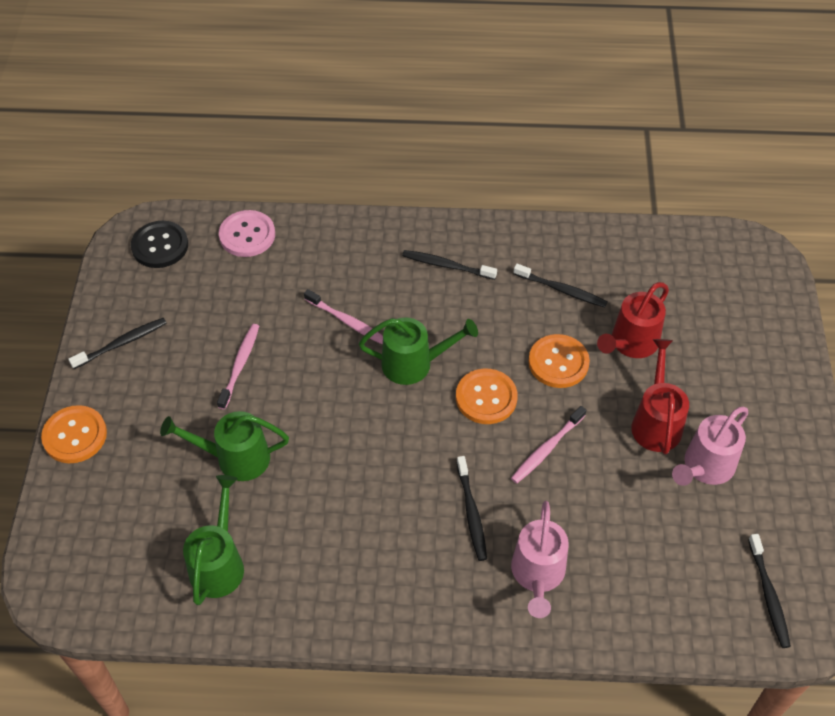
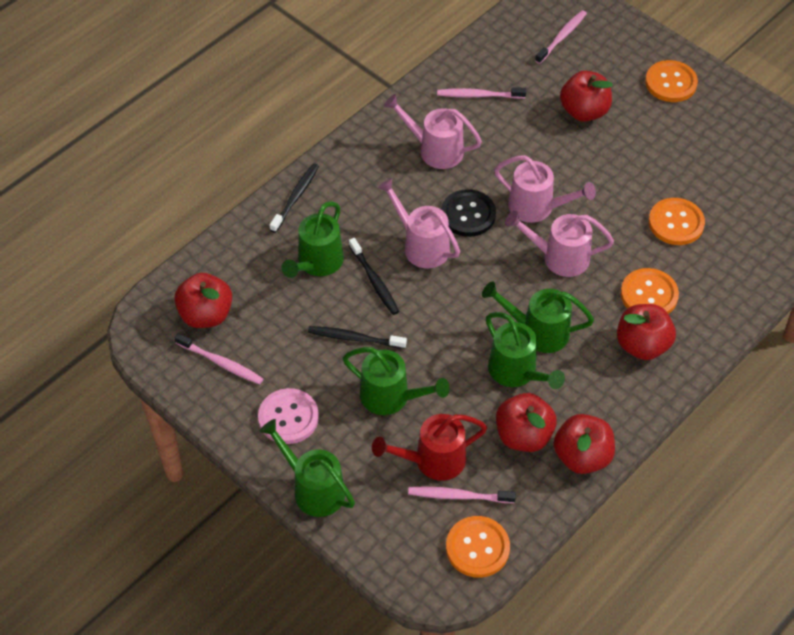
black toothbrush: [68,318,167,369] [402,250,497,280] [457,456,487,561] [514,264,608,308] [748,534,791,648] = 5 -> [270,163,319,233] [308,326,407,349] [349,238,399,315] = 3
green watering can: [160,411,289,481] [183,475,244,605] [359,317,478,385] = 3 -> [260,419,355,517] [281,201,344,278] [343,347,450,415] [482,282,594,353] [486,312,565,389] = 5
orange button: [41,405,107,463] [456,369,518,424] [528,334,590,388] = 3 -> [446,516,510,578] [621,268,679,314] [645,60,698,102] [649,198,705,245] = 4
pink toothbrush: [217,324,259,410] [304,289,383,345] [511,406,586,484] = 3 -> [175,333,263,385] [408,487,516,503] [437,87,526,99] [535,10,587,64] = 4
pink watering can: [511,501,569,618] [672,407,748,486] = 2 -> [377,178,460,268] [384,94,482,169] [494,155,596,223] [505,211,614,277] = 4
red apple: none = 0 -> [174,273,232,328] [496,393,557,452] [554,414,615,474] [560,71,613,122] [617,304,676,360] = 5
red watering can: [597,282,669,358] [631,339,689,455] = 2 -> [372,414,487,481] = 1

